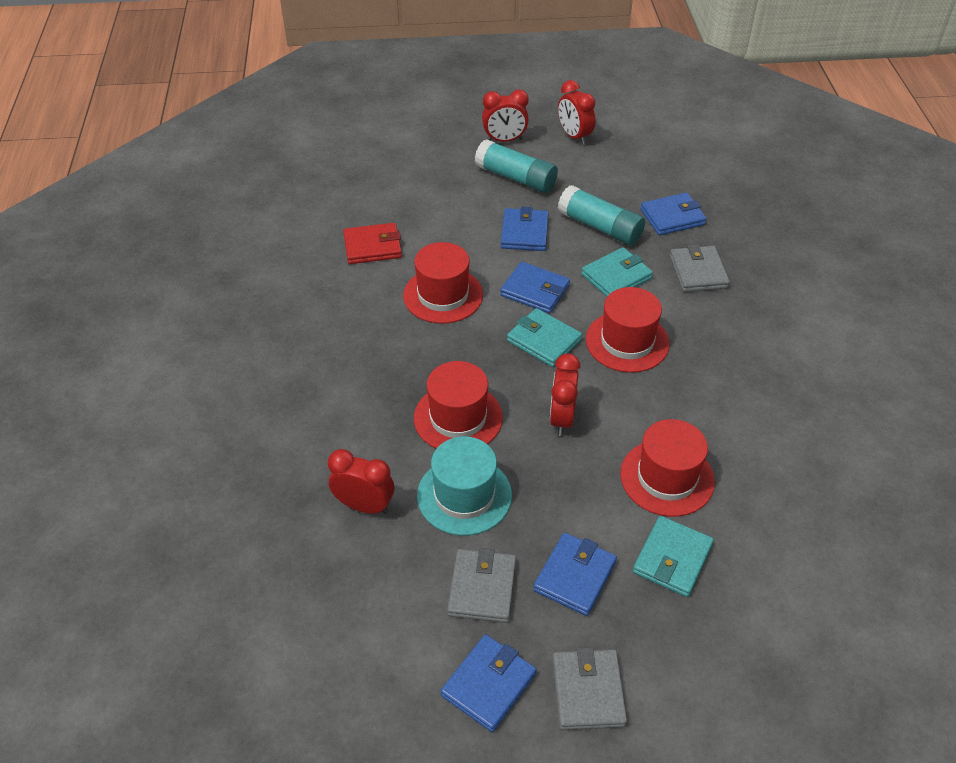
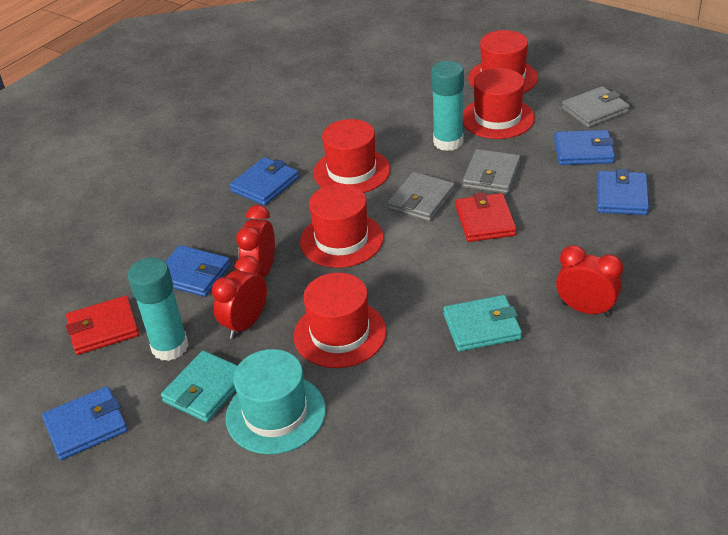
red clock: [328,449,394,514] [482,89,529,142] [550,353,581,436] [558,80,595,145] = 4 -> [212,255,267,339] [236,205,275,277] [556,245,623,317] = 3
red hat: [403,242,483,324] [414,361,503,449] [586,287,669,373] [620,419,715,517] = 4 -> [294,273,387,368] [300,184,383,268] [313,119,390,193] [463,68,535,139] [468,30,538,93] = 5
red wallet: [343,223,402,264] = 1 -> [66,296,139,355] [456,192,517,242] = 2
turquoise wallet: [507,308,582,367] [581,247,653,297] [633,516,714,597] = 3 -> [161,351,238,422] [443,295,522,352] = 2

